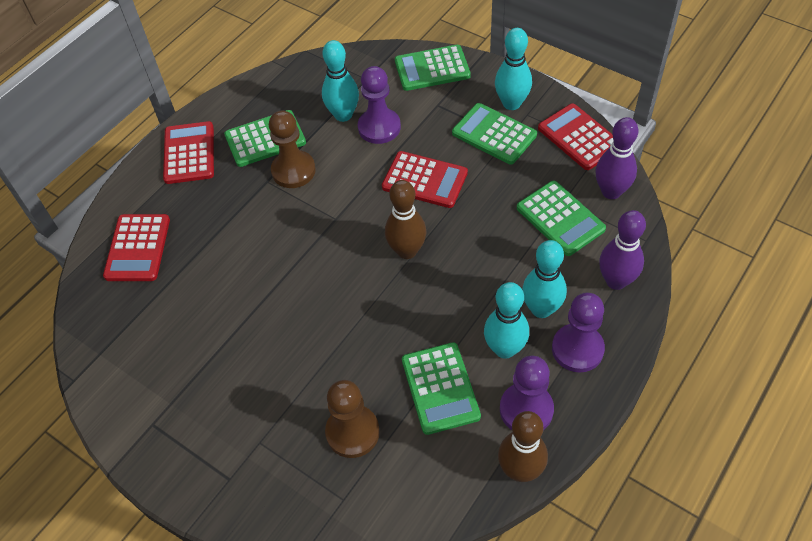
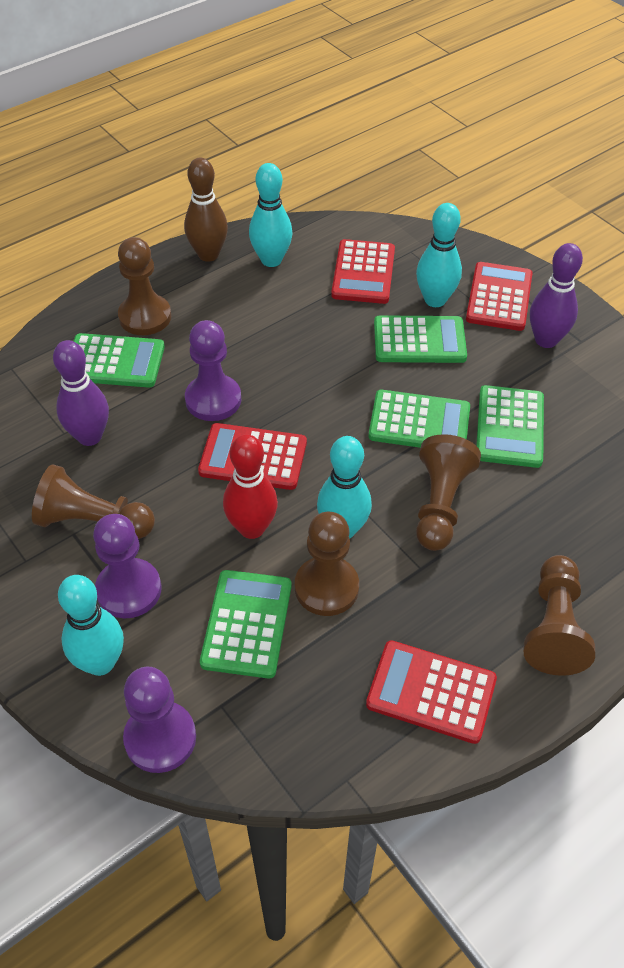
brown bowling pin: [385,180,426,259] [498,411,548,482] = 2 -> [184,157,228,262] = 1
brown pawn: [269,111,316,188] [325,380,380,458] = 2 -> [32,464,155,539] [118,237,171,335] [295,512,359,616] [416,434,481,551] [524,555,595,676] = 5
red bowling pin: none = 0 -> [223,434,278,539] = 1

